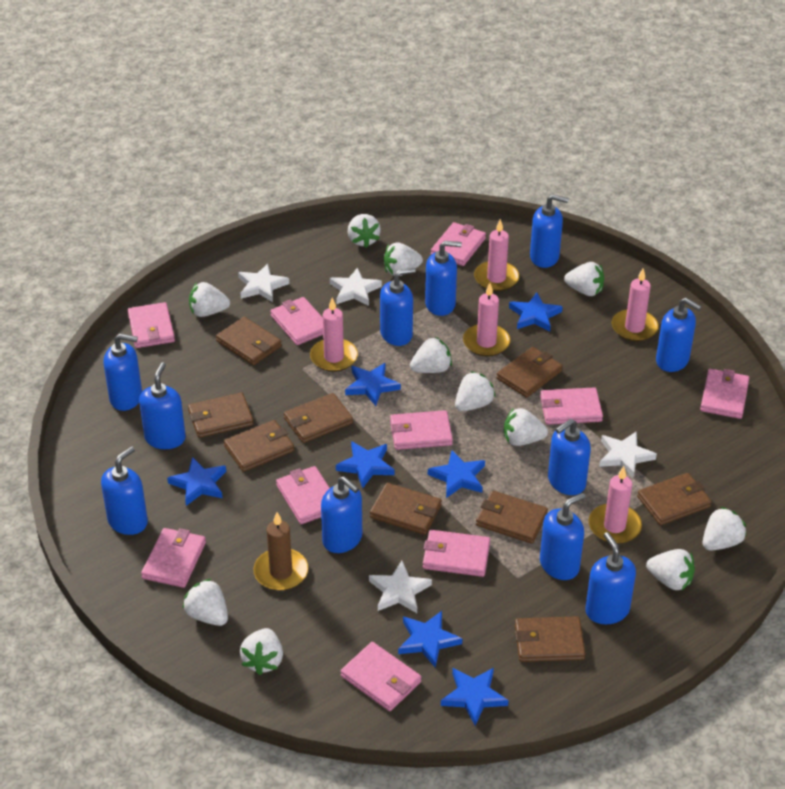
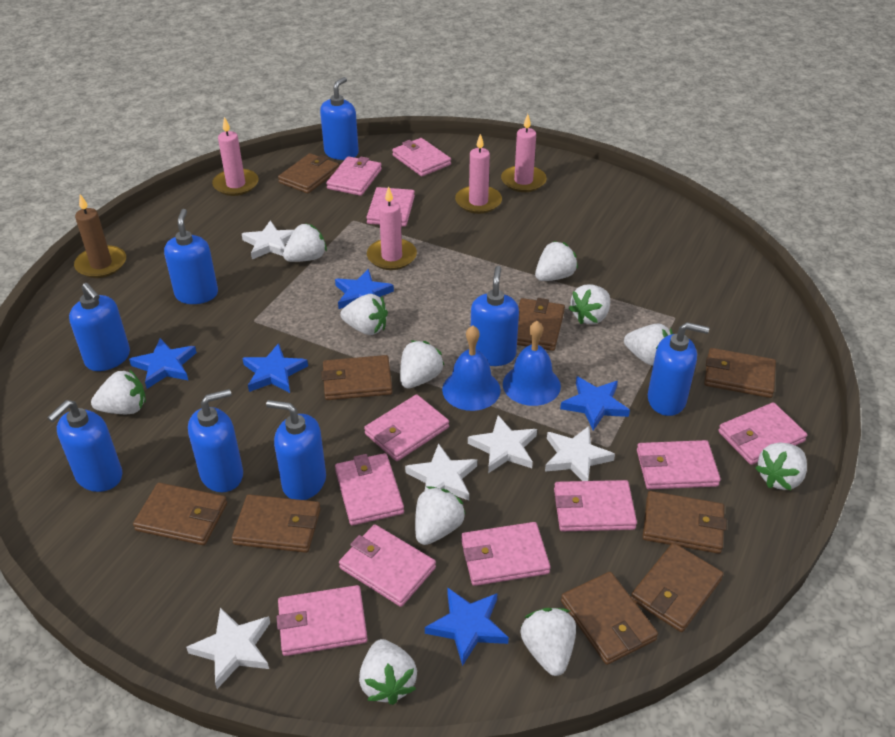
blue bell: none = 0 -> [442,326,501,411] [503,321,561,406] = 2
blue soap dispenser: [101,446,148,535] [103,334,142,411] [139,362,186,449] [321,476,362,553] [380,268,416,346] [425,241,462,316] [530,194,569,268] [540,493,585,580] [548,419,591,495] [585,532,636,624] [656,298,702,372] = 11 -> [47,400,122,492] [69,283,130,371] [164,209,218,304] [188,389,243,492] [266,400,326,500] [320,77,359,160] [471,266,519,366] [648,322,709,416] = 8
blue star: [167,457,226,506] [336,441,395,488] [345,363,401,406] [398,611,463,668] [428,450,485,498] [441,668,508,726] [509,293,563,332] = 7 -> [129,338,197,389] [242,343,308,393] [335,269,394,309] [425,587,509,666] [560,376,630,430] = 5
pink candle: [310,298,358,372] [463,283,510,357] [474,219,519,291] [588,466,642,544] [611,268,659,341] = 5 -> [212,117,259,196] [367,186,417,270] [455,134,502,214] [501,114,547,192] = 4
pink wallet: [128,302,175,348] [141,528,206,588] [270,297,323,345] [276,466,330,524] [340,642,421,711] [390,410,453,450] [423,530,490,577] [431,222,486,266] [540,387,603,425] [700,369,749,419] = 10 -> [277,585,368,656] [326,156,382,196] [335,453,404,526] [339,524,436,607] [364,394,449,461] [366,187,415,227] [392,138,451,176] [461,522,550,586] [554,480,637,531] [637,440,721,489] [718,402,807,465] = 11
white star: [238,264,289,302] [330,267,382,306] [369,561,432,613] [599,431,657,478] = 4 -> [186,607,270,689] [242,220,294,259] [405,443,477,500] [468,415,537,473] [545,426,615,481] = 5

